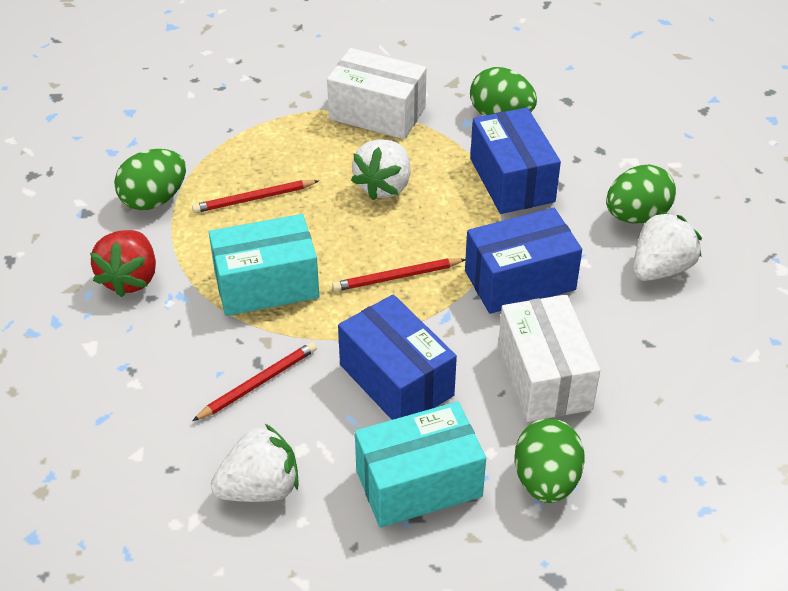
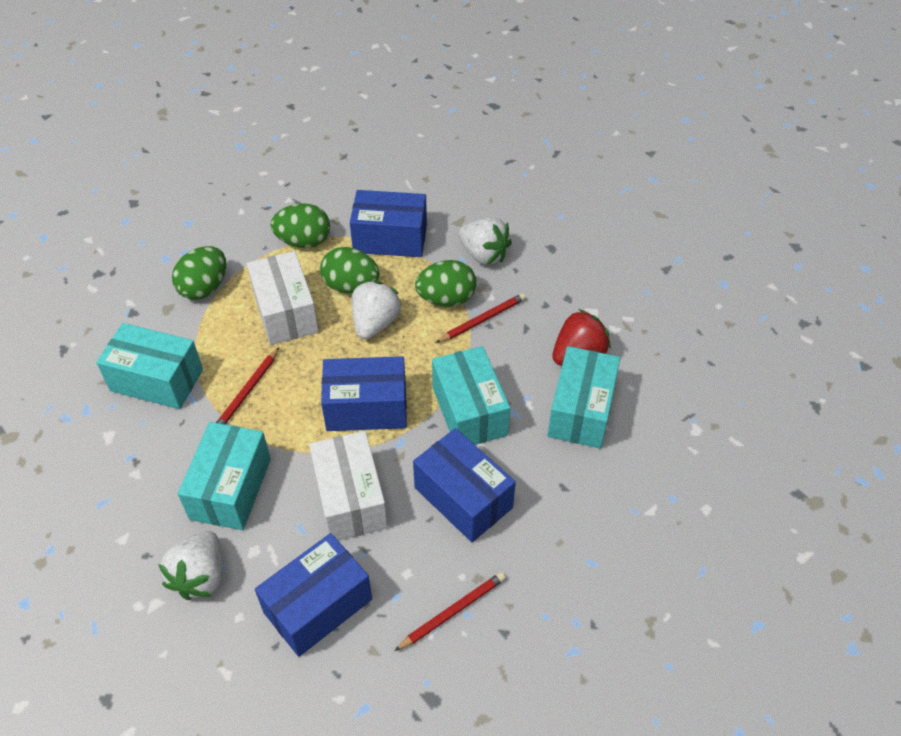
blue box: [338,294,457,420] [465,208,582,314] [470,107,561,214] = 3 -> [255,533,372,657] [321,356,407,431] [350,190,427,257] [413,428,516,542] = 4
turquoise box: [209,214,319,316] [355,402,486,528] = 2 -> [96,323,203,409] [178,422,271,530] [432,346,510,445] [547,346,620,448] = 4

